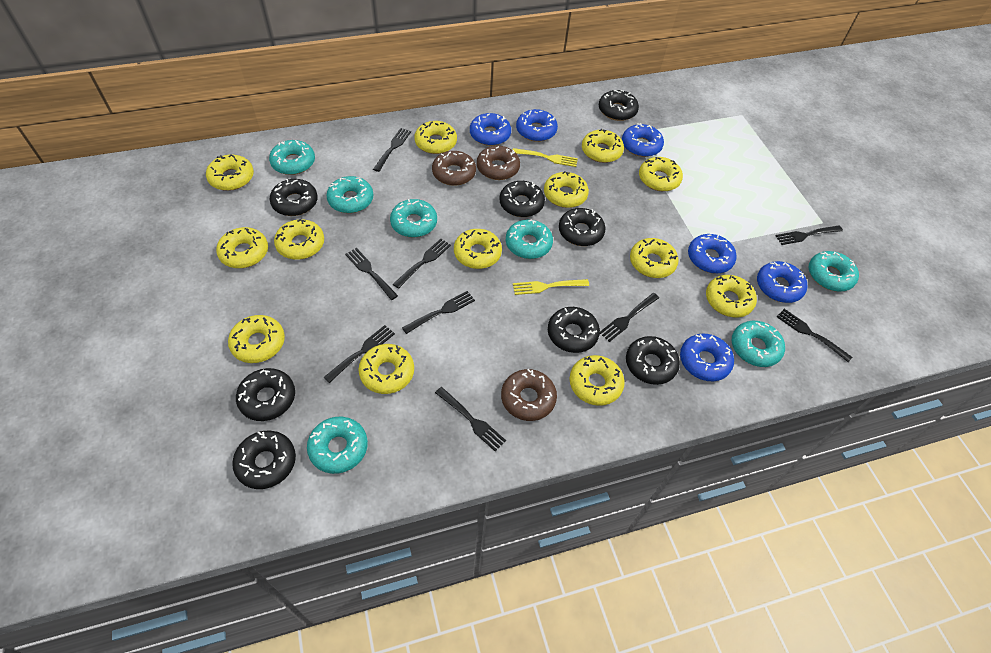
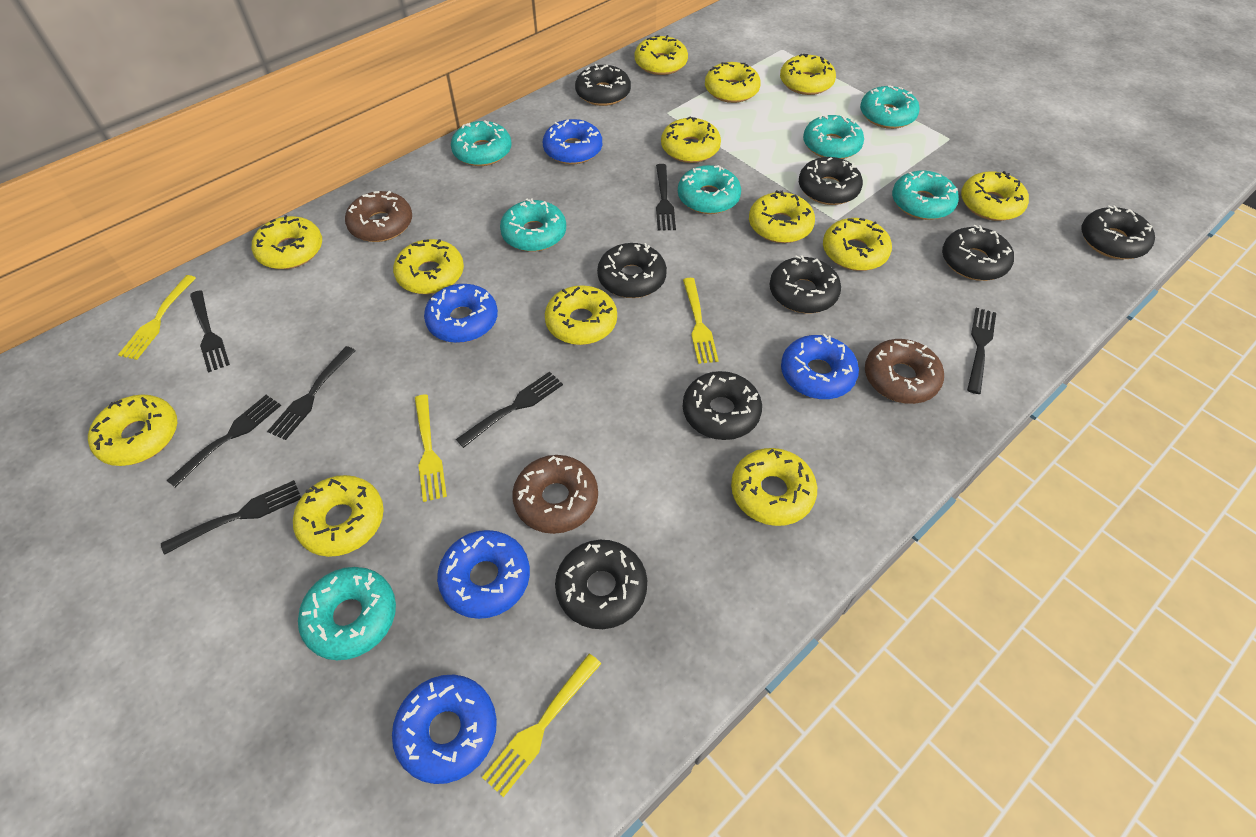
black fork: [324,325,395,383] [345,248,398,300] [373,128,411,172] [393,239,451,289] [402,291,475,334] [435,387,506,452] [600,293,659,342] [776,225,843,245] [777,309,852,362] = 9 -> [161,480,301,555] [166,395,281,488] [190,290,230,372] [267,346,356,440] [456,372,563,448] [656,164,676,231] [967,308,996,394] = 7
blue donut: [470,113,511,146] [516,109,558,142] [622,123,664,157] [680,334,734,381] [688,234,736,274] [757,261,807,303] = 6 -> [392,675,497,784] [424,284,498,343] [437,530,530,619] [543,119,602,164] [781,334,859,399] = 5
yellow fork: [513,148,578,167] [513,279,589,295] = 2 -> [118,275,196,360] [415,395,447,502] [482,654,601,797] [683,278,719,364] = 4

